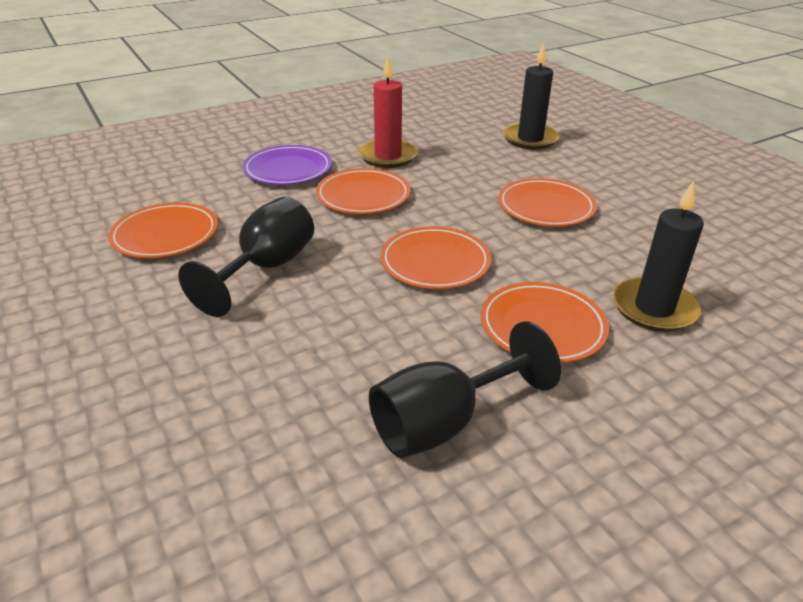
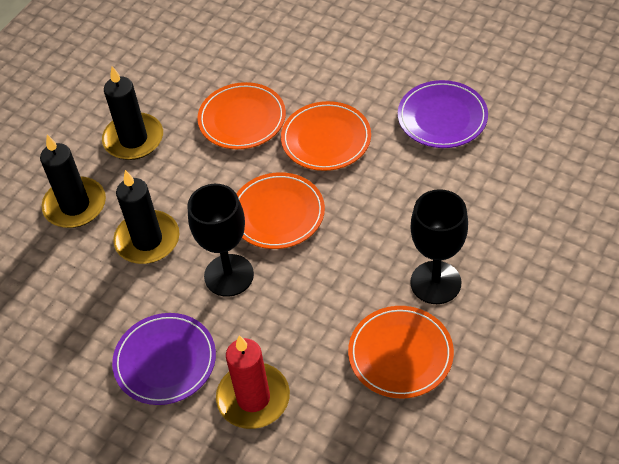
black candle: [503,42,559,150] [613,181,704,332] = 2 -> [40,135,106,228] [102,66,163,160] [113,170,179,264] = 3
orange plate: [108,203,218,258] [316,168,411,214] [380,227,491,289] [481,282,609,363] [498,178,597,227] = 5 -> [197,82,286,149] [236,172,325,249] [281,101,371,171] [348,306,454,398] = 4
purple plate: [242,145,332,185] = 1 -> [112,313,216,405] [398,80,488,148] = 2

